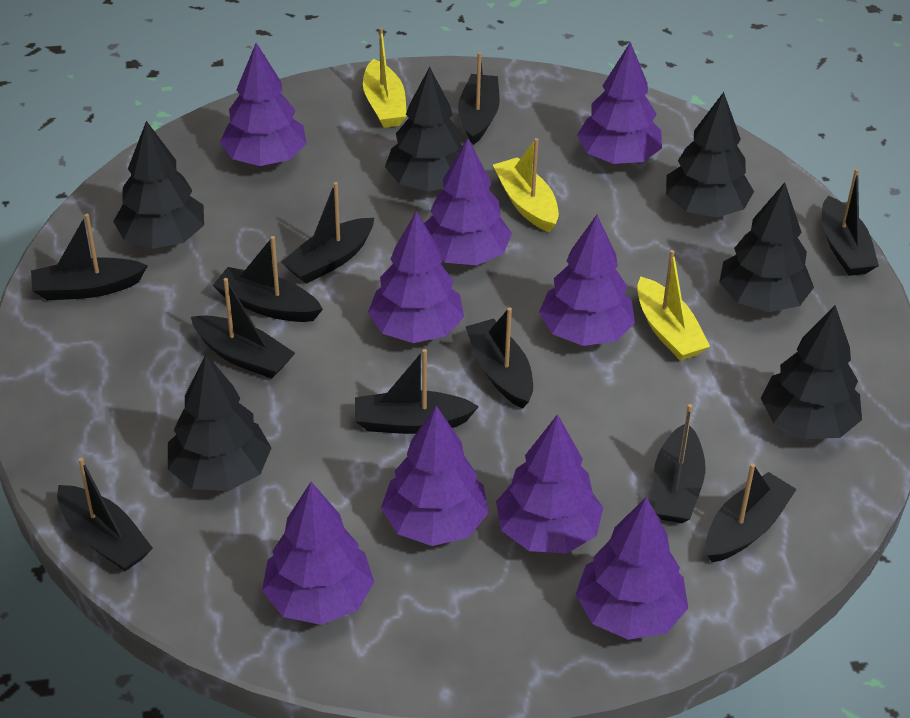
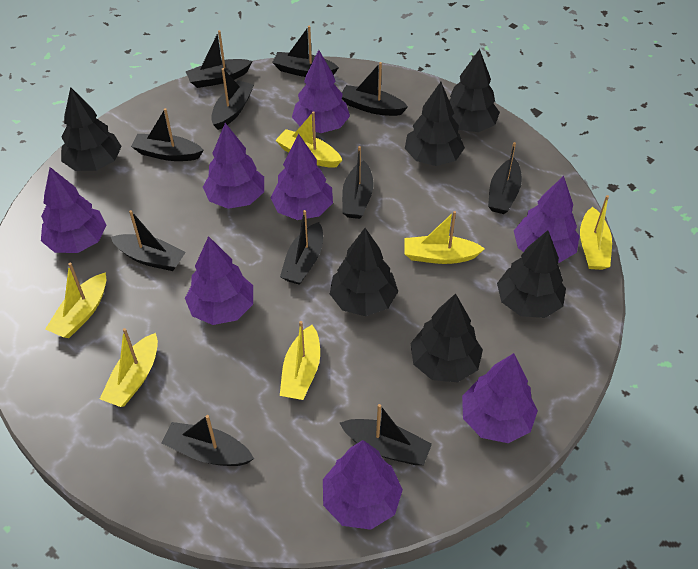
purple tree: [220,43,307,166] [262,482,374,625] [368,211,464,343] [381,406,489,546] [424,138,512,265] [496,414,603,553] [539,215,635,346] [576,496,688,640] [577,42,662,164] = 9 -> [41,167,107,253] [185,236,253,325] [203,123,264,209] [270,134,333,220] [292,50,350,133] [323,440,403,530] [462,353,538,443] [514,176,579,263] = 8
yellow boat: [363,28,407,128] [493,138,559,233] [637,250,710,361] = 3 -> [45,263,106,338] [100,328,158,407] [275,111,342,168] [280,321,320,400] [404,211,485,264] [580,195,612,270] = 6

